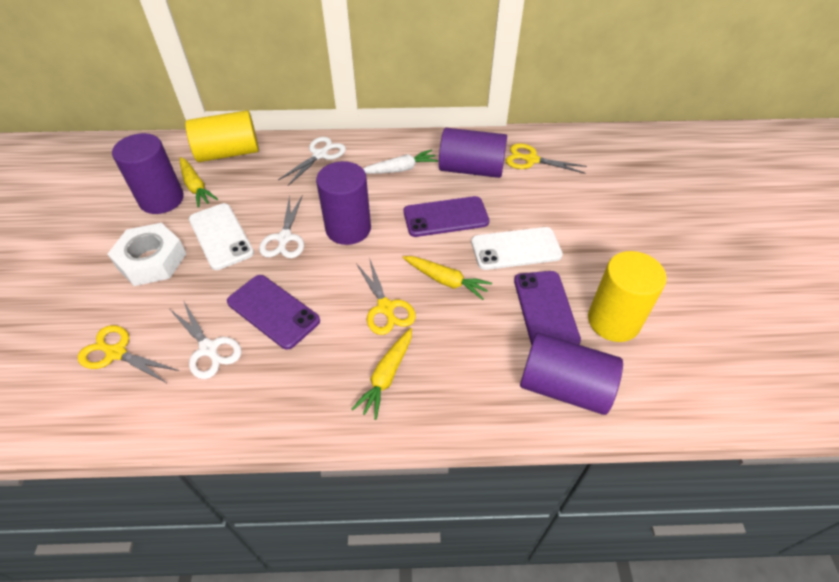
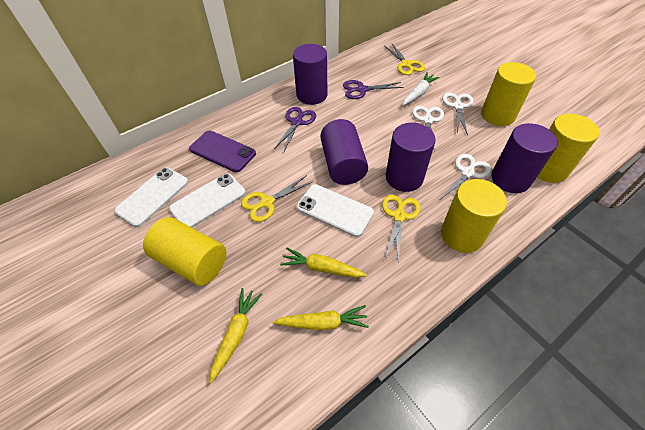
purple phone: [227,275,320,350] [404,196,489,237] [514,271,581,345] = 3 -> [189,131,256,172] = 1
purple scissors: none = 0 -> [274,107,316,151] [343,80,403,99] = 2
white nut: [108,223,187,286] = 1 -> none = 0
white phone: [189,203,254,270] [471,227,563,270] = 2 -> [114,167,188,227] [169,173,246,228] [297,184,374,237] = 3
yellow cylinder: [185,110,259,162] [588,251,667,342] = 2 -> [143,217,226,286] [441,179,507,253] [481,62,536,126] [537,114,599,183] = 4

